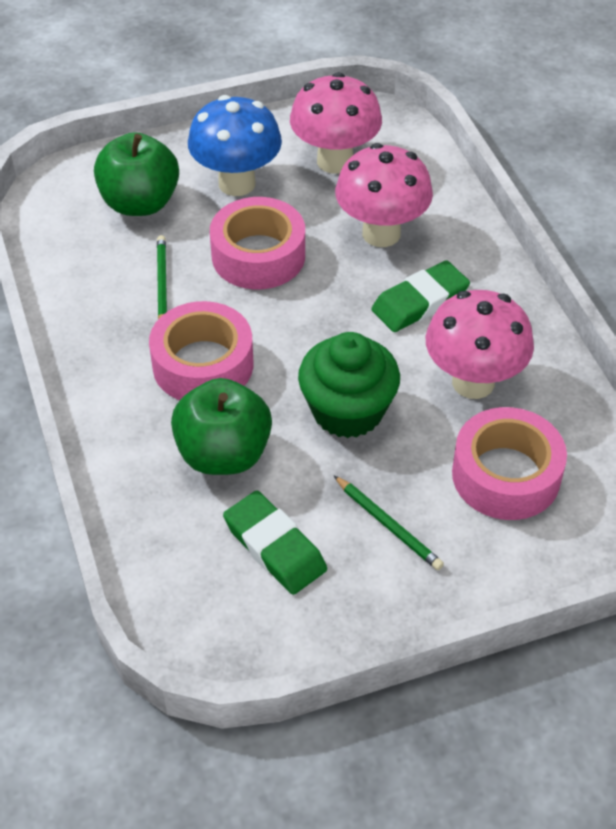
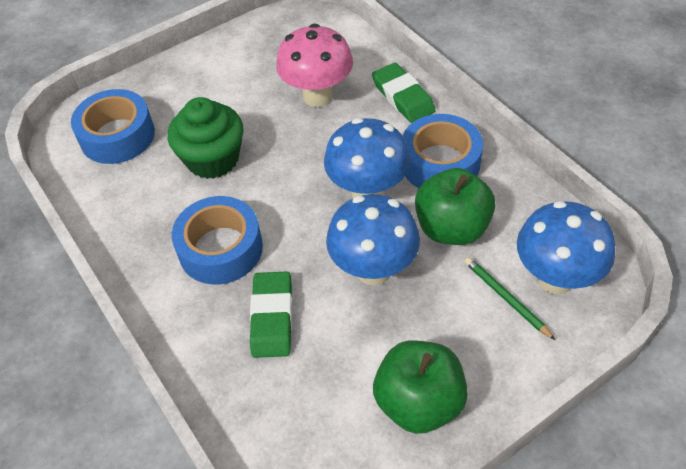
blue mushroom: [188,95,282,196] = 1 -> [324,118,410,198] [326,194,420,285] [517,201,615,294] = 3
blue tape: none = 0 -> [71,89,155,164] [172,196,263,284] [403,114,483,188] = 3
green pencil: [157,235,167,319] [334,476,444,570] = 2 -> [464,257,555,340] = 1
pink mushroom: [290,72,382,174] [335,143,433,247] [426,290,534,399] = 3 -> [276,24,353,107] = 1
pink tape: [149,301,253,400] [210,197,305,289] [452,407,567,520] = 3 -> none = 0

